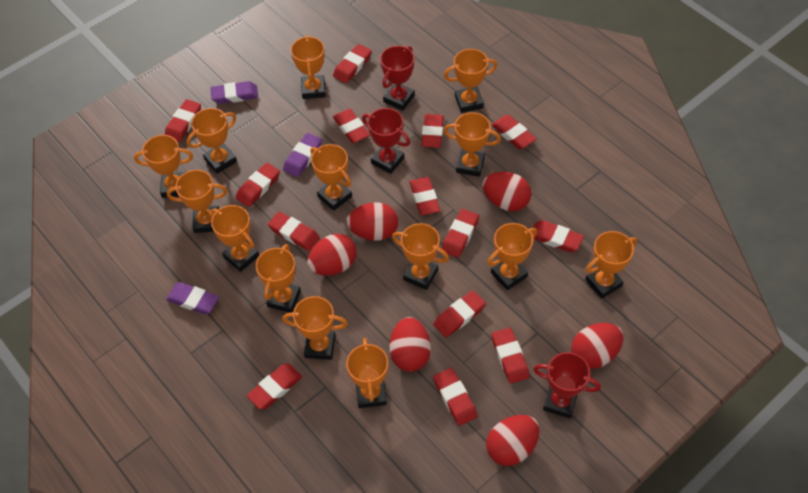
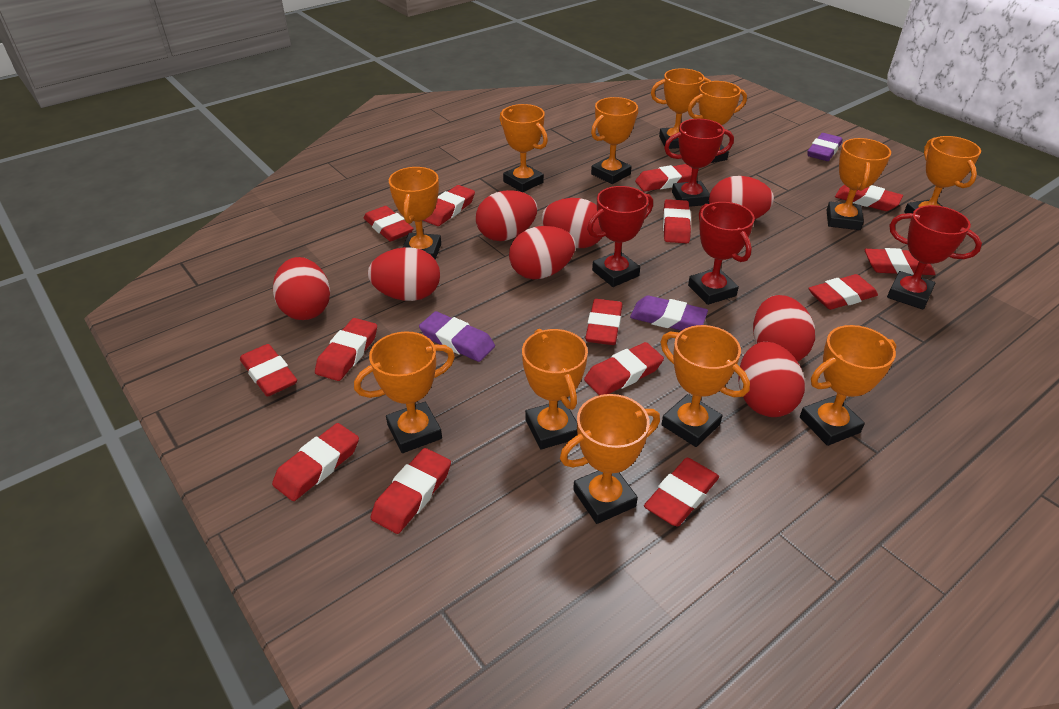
orange trophy: [134,135,193,198] [167,170,228,233] [186,108,237,174] [211,205,259,272] [256,244,301,313] [282,296,348,360] [291,35,326,99] [310,144,352,211] [346,338,388,408] [392,223,449,290] [443,112,501,177] [444,49,497,113] [488,223,537,290] [585,231,637,299] = 14 -> [354,331,455,453] [389,167,441,260] [500,104,548,192] [522,329,588,449] [560,394,660,524] [591,97,638,184] [651,68,711,149] [661,325,750,447] [688,81,747,163] [800,325,897,446] [826,138,891,230] [904,136,981,213] = 12
red egg: [307,234,357,276] [347,203,398,241] [389,317,431,372] [482,172,531,211] [486,415,539,466] [571,323,624,369] = 6 -> [273,257,330,320] [368,247,440,301] [476,190,537,241] [509,226,576,279] [542,198,602,248] [709,176,774,219] [738,342,805,417] [753,295,815,362] = 8
red trophy: [362,108,410,174] [380,46,415,111] [533,352,601,418] = 3 -> [587,186,653,287] [664,119,734,207] [688,202,755,305] [887,205,982,310] = 4

